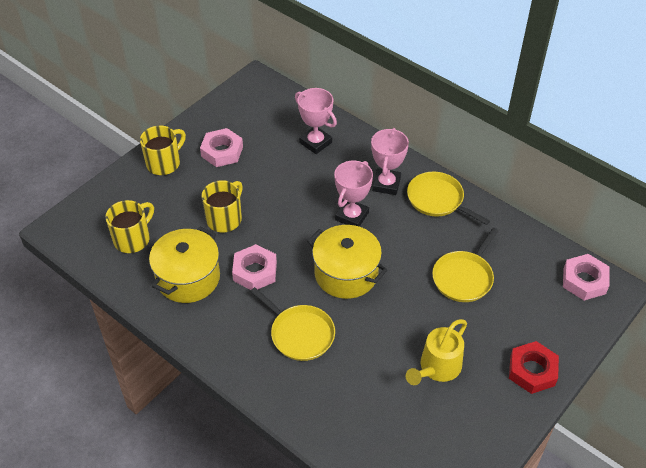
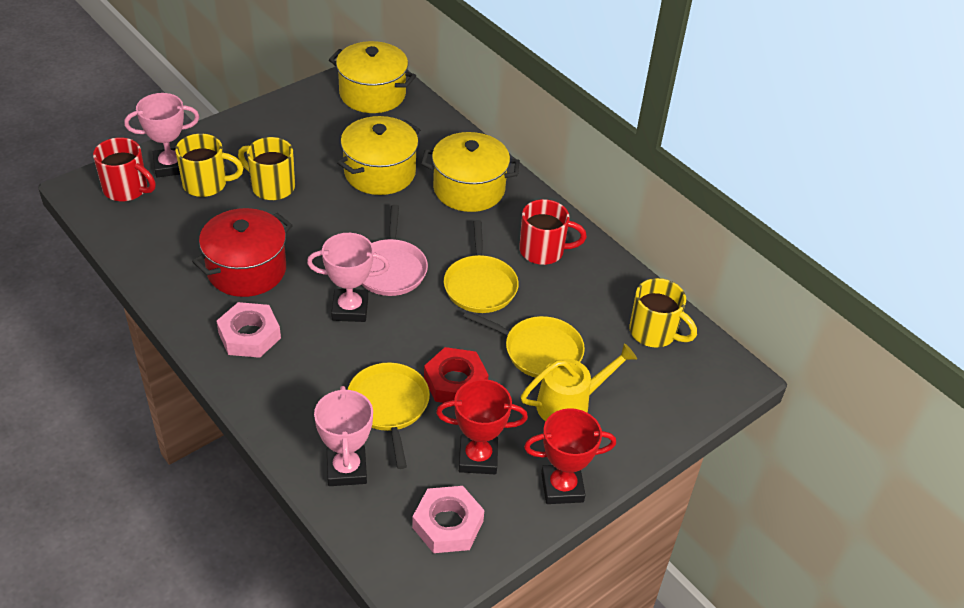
pink nut: [200,128,243,167] [232,244,277,290] [563,254,610,300] = 3 -> [216,302,281,358] [412,486,485,553] = 2
pink pan: none = 0 -> [362,205,428,296] = 1
red mug: none = 0 -> [93,138,156,201] [519,199,587,265] = 2
red pot: none = 0 -> [192,208,293,297] = 1
red trophy: none = 0 -> [436,379,528,474] [524,408,616,504] = 2
yellow pot: [149,227,220,303] [307,225,388,299] = 2 -> [329,41,416,113] [337,116,420,195] [421,132,520,212] = 3

